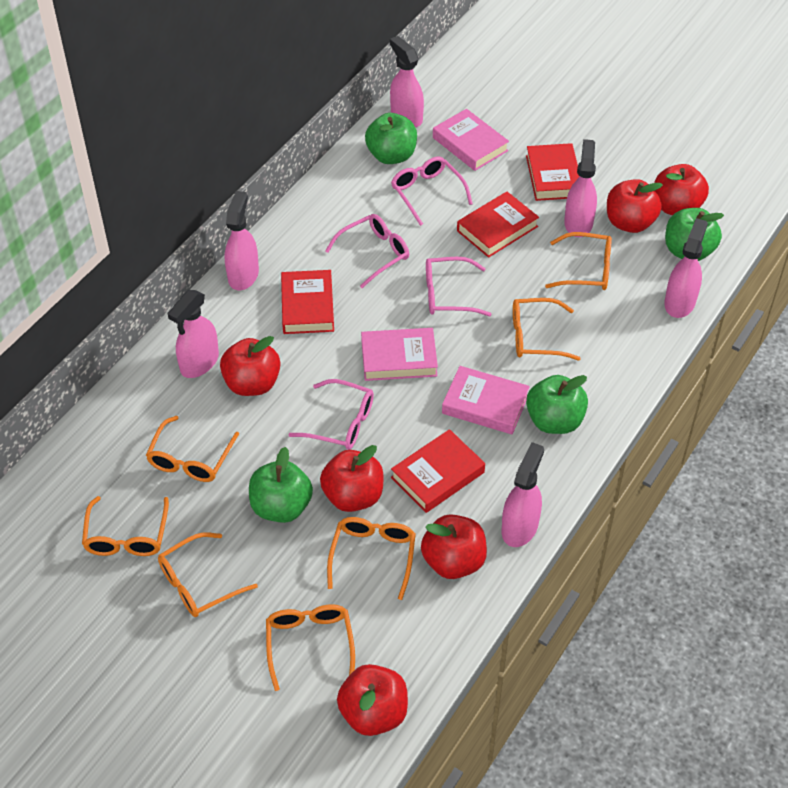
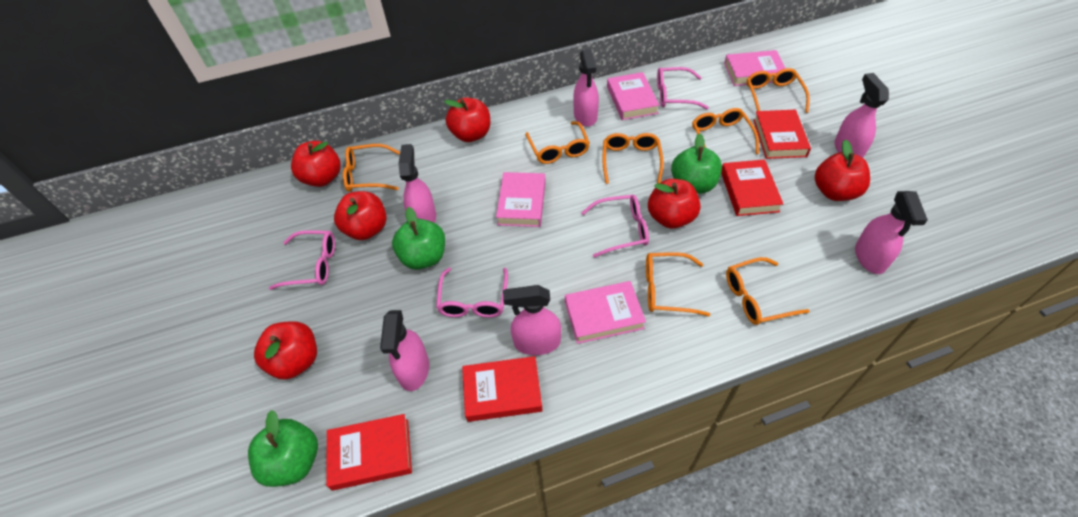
green apple: [249,447,313,523] [365,113,417,164] [526,375,588,434] [665,208,724,261] = 4 -> [248,410,318,487] [392,207,445,270] [671,133,722,194] = 3
pink book: [361,328,438,381] [433,109,509,171] [442,366,530,434] = 3 -> [496,172,546,227] [565,281,646,344] [607,72,660,120] [724,50,786,86] = 4

